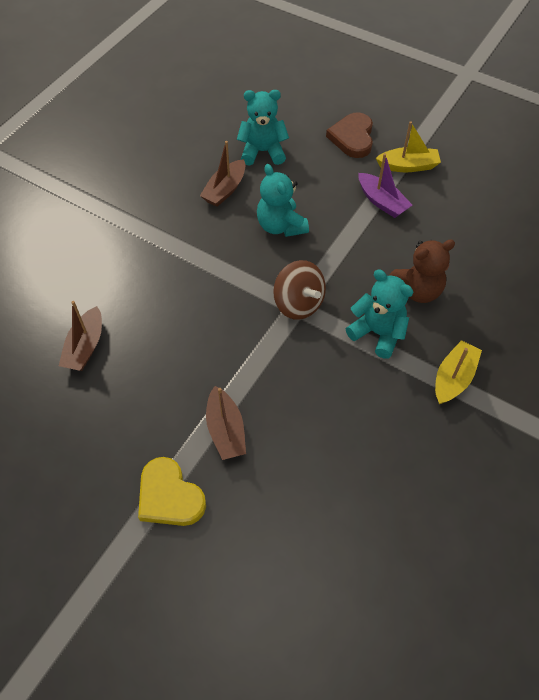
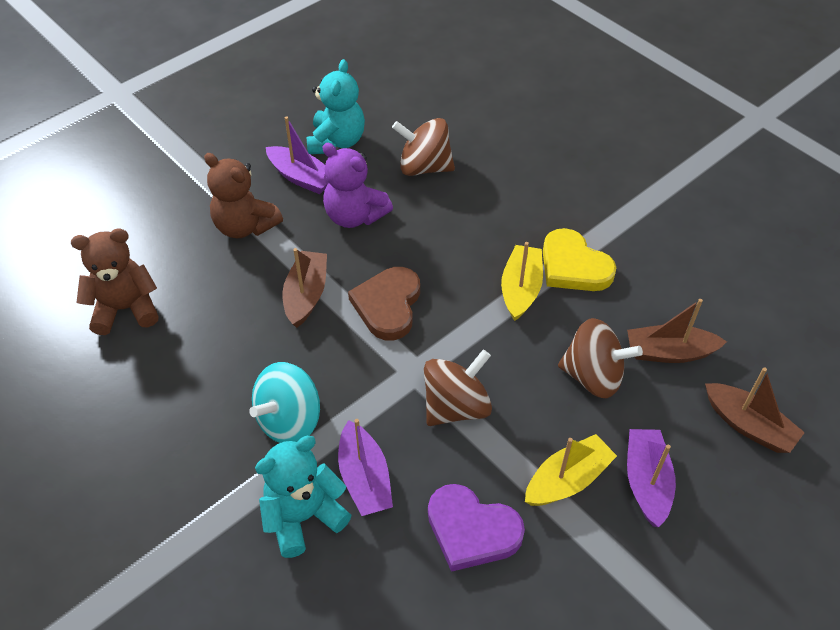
brown spinning top: [273,260,326,320] = 1 -> [392,118,455,176] [424,350,492,426] [558,318,643,398] = 3
brown teddy bear: [388,239,455,303] = 1 -> [71,228,159,335] [204,153,283,238] = 2
purple boat: [359,153,412,218] = 1 -> [266,116,327,194] [338,419,393,516] [627,429,676,527] = 3
purple heart: none = 0 -> [428,484,525,572] = 1
purple teddy bear: none = 0 -> [322,143,393,228] = 1
turquoise spinning top: none = 0 -> [249,362,320,443] = 1
turquoise teddy bear: [237,90,289,166] [257,164,309,237] [346,270,413,359] = 3 -> [255,436,351,558] [307,59,365,154] = 2

